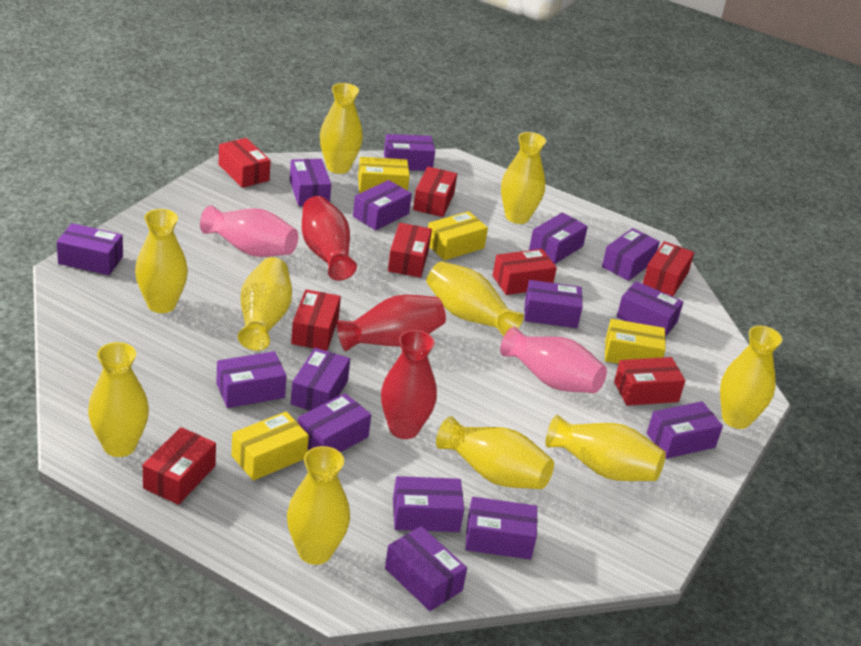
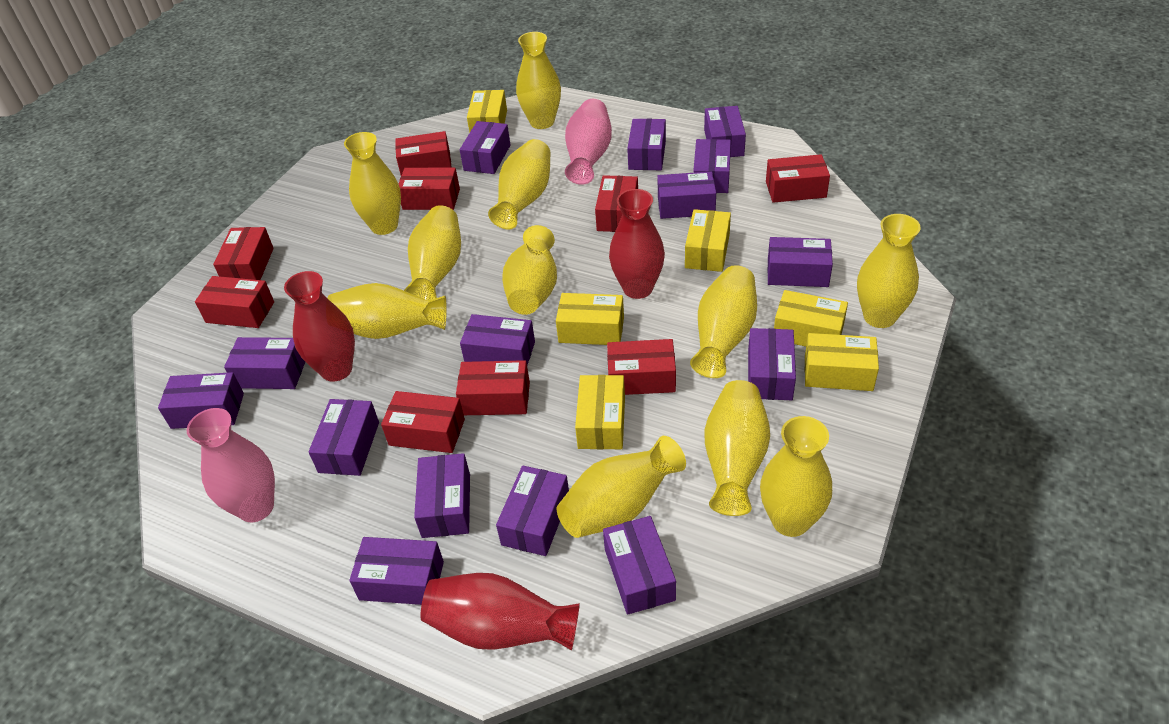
red box: [143,427,216,505] [219,138,271,188] [291,289,341,351] [388,223,432,278] [413,167,457,217] [492,249,557,295] [614,357,685,406] [643,241,694,296] = 8 -> [195,276,274,328] [213,227,274,280] [381,391,465,453] [395,131,452,176] [399,168,460,210] [456,360,530,415] [595,175,638,232] [607,339,676,395] [766,154,830,203] = 9
yellow box: [231,411,309,481] [358,157,410,193] [428,211,488,260] [605,319,666,364] = 4 -> [467,90,507,133] [556,293,624,345] [575,375,625,449] [685,209,731,272] [774,290,848,347] [805,333,879,391] = 6
yellow vase: [88,342,149,457] [135,209,188,313] [238,257,292,351] [287,446,350,565] [320,83,363,174] [426,261,524,337] [436,416,554,489] [501,132,546,224] [546,415,666,481] [720,325,782,429] = 10 -> [327,283,447,339] [344,132,401,235] [404,205,461,300] [488,139,551,229] [502,225,557,315] [516,32,561,129] [557,436,686,538] [690,265,757,378] [704,380,770,516] [760,416,832,537] [857,214,921,328] = 11

